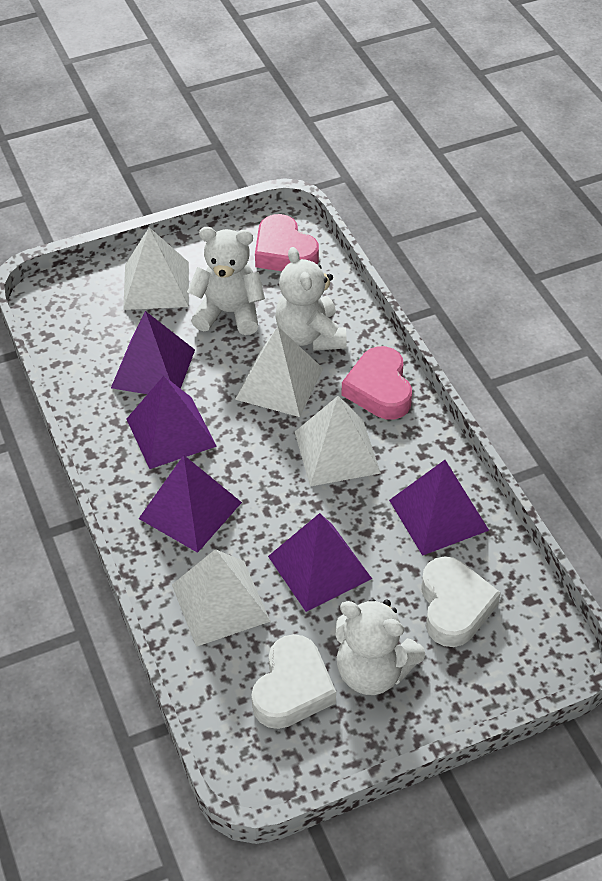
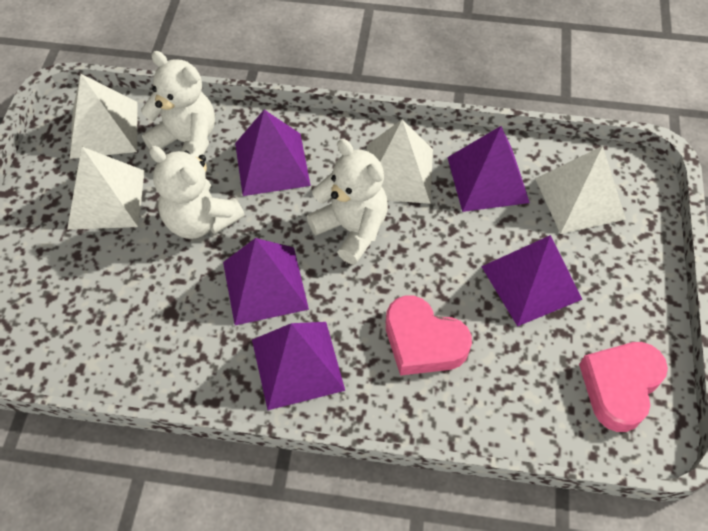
white heart: [251,634,336,729] [421,557,501,647] = 2 -> none = 0

